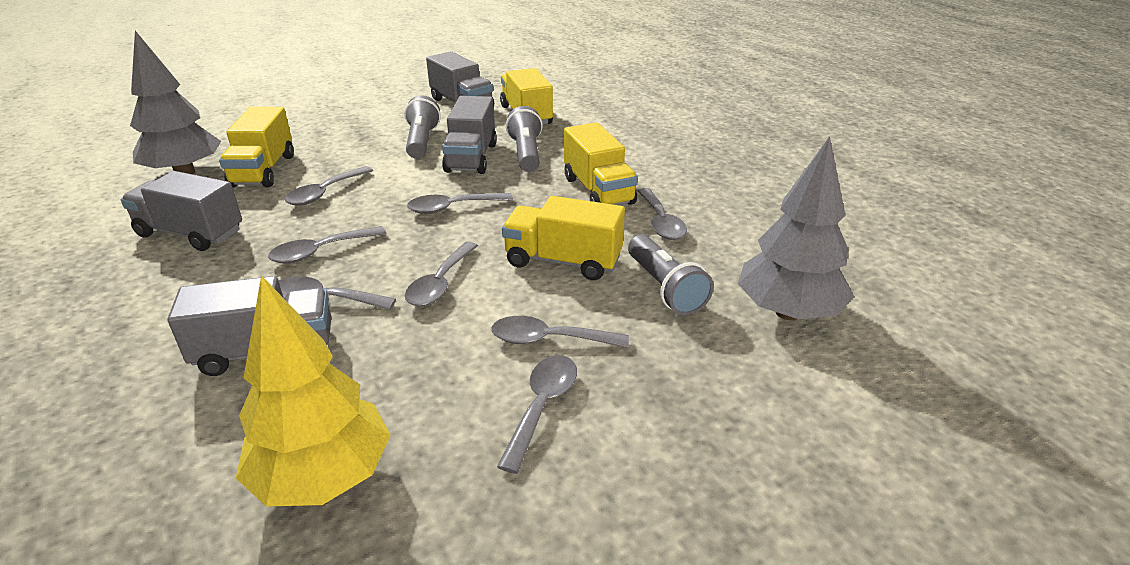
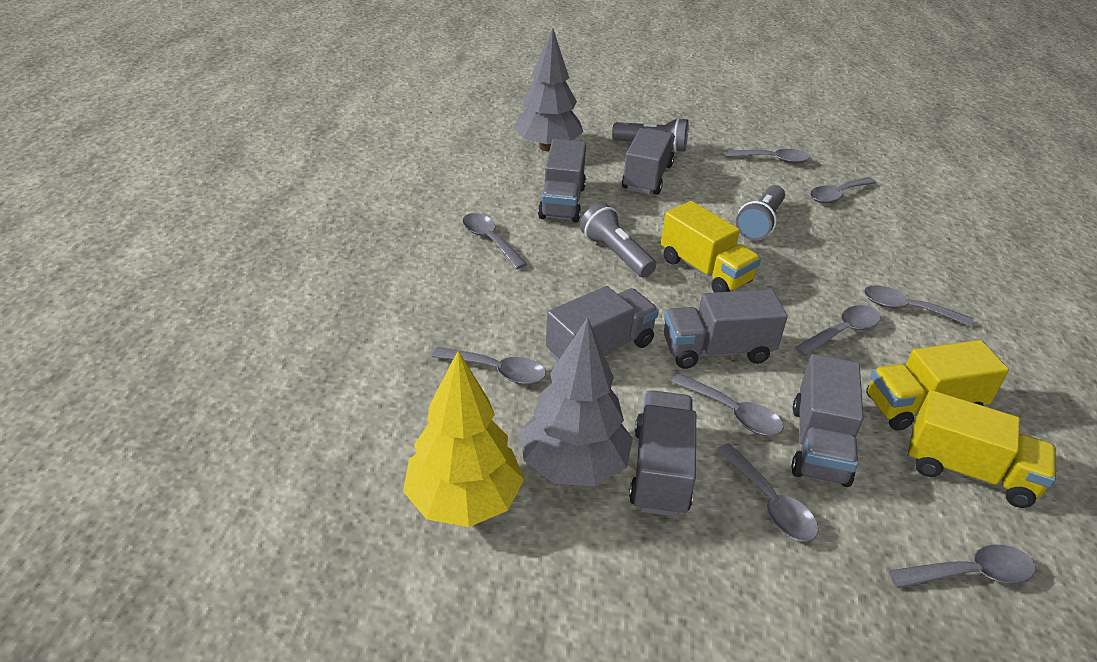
grey spoon: [268,226,386,263] [278,276,396,310] [285,166,373,206] [405,242,478,306] [407,193,513,214] [491,316,629,348] [497,355,577,474] [637,188,687,240] = 8 -> [432,347,546,384] [462,213,527,269] [670,373,783,436] [716,443,818,542] [725,149,810,164] [795,305,881,356] [810,177,876,203] [864,285,974,327] [889,545,1035,588] = 9
grey truck: [121,171,242,251] [168,276,331,376] [426,51,494,105] [442,96,497,174] = 4 -> [538,139,586,223] [546,286,659,362] [622,128,675,195] [629,390,696,517] [664,289,788,369] [791,354,863,487] = 6
yellow truck: [219,107,294,187] [500,68,553,124] [502,196,625,280] [564,122,638,205] = 4 -> [661,201,761,293] [866,340,1009,431] [908,390,1056,508] = 3

